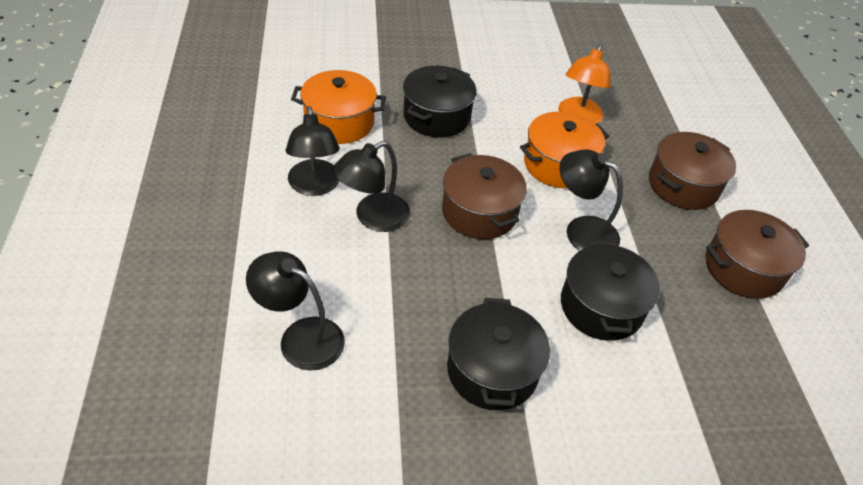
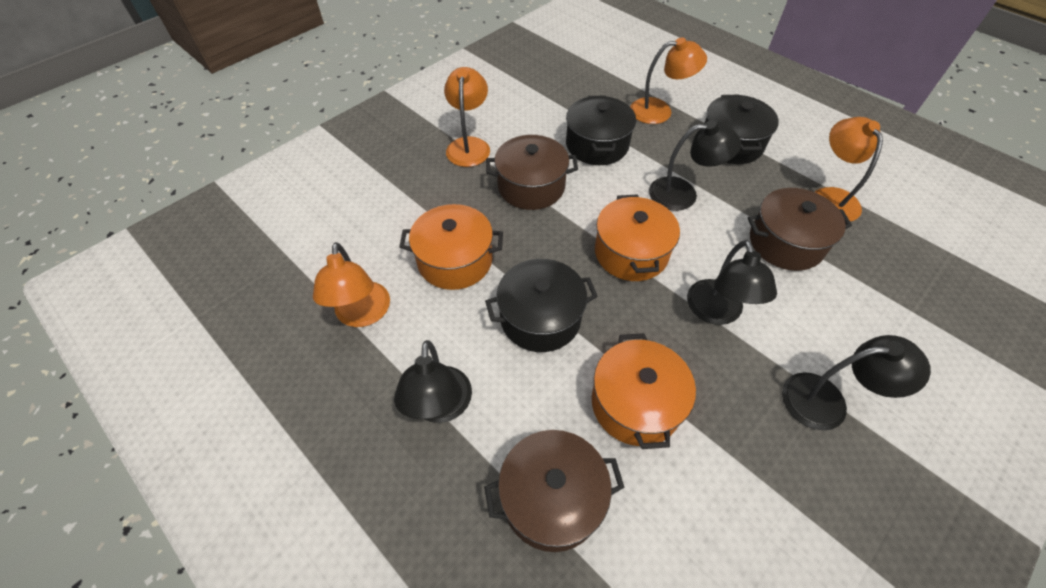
orange lamp: [558,45,611,124] = 1 -> [313,242,390,327] [444,67,490,167] [630,37,707,124] [815,117,883,222] = 4
orange pot: [291,70,386,144] [520,111,609,188] = 2 -> [399,204,503,290] [592,333,696,449] [595,194,680,281] = 3

